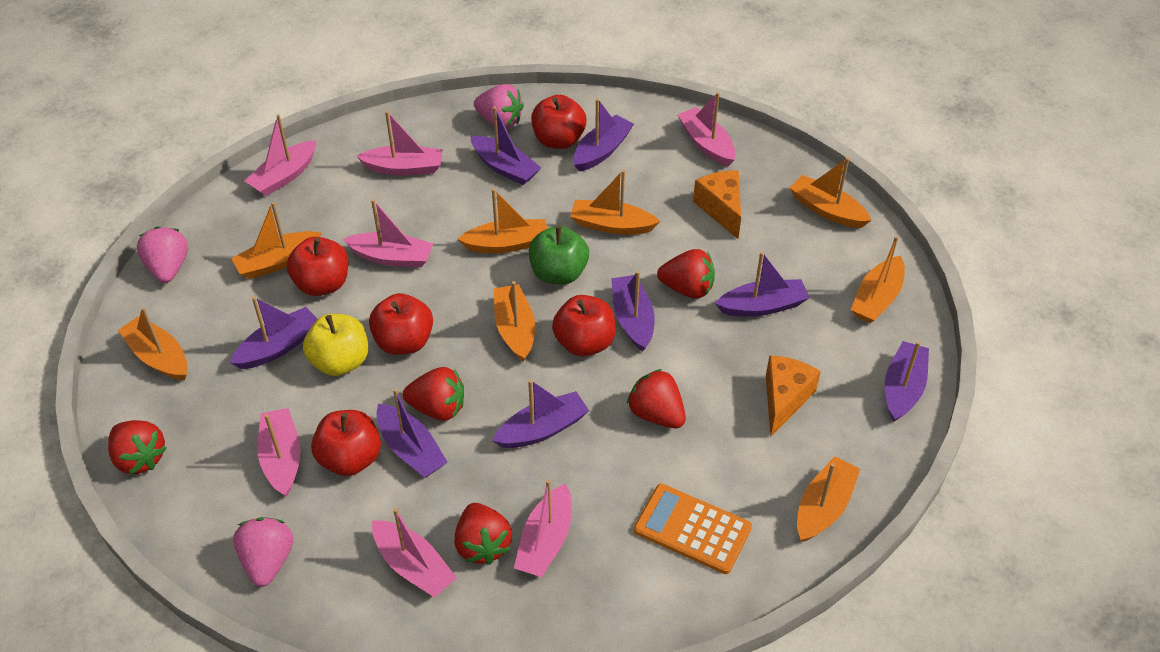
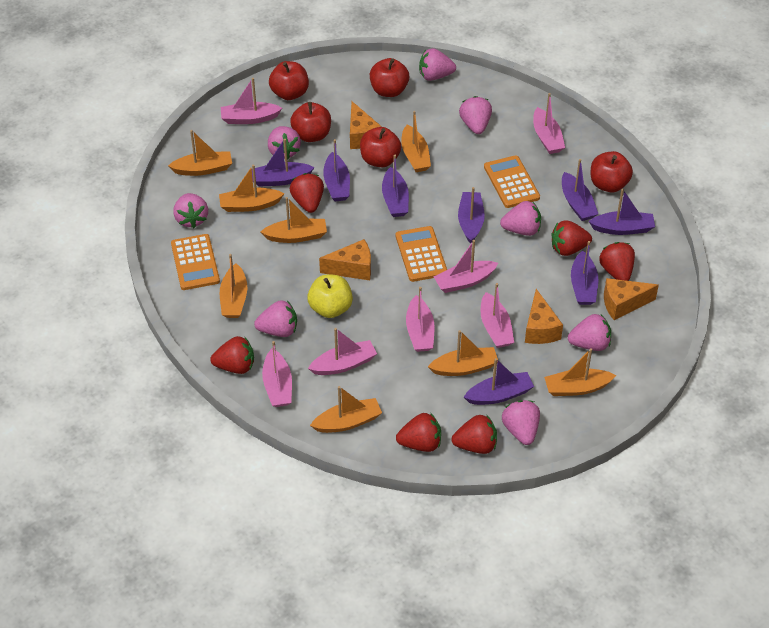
green apple: [529,226,589,285] = 1 -> none = 0
orange calculator: [634,484,752,574] = 1 -> [171,234,220,290] [396,226,447,282] [484,155,540,208] = 3
orange cheese: [693,170,741,239] [766,355,821,436] = 2 -> [319,239,371,280] [350,101,382,149] [525,289,563,344] [604,278,659,320] = 4
pink strawberry: [137,227,188,283] [233,517,293,587] [474,84,524,129] = 3 -> [173,193,208,228] [254,300,297,337] [268,126,301,160] [419,48,456,81] [459,96,492,134] [500,201,541,236] [502,400,540,445] [568,314,611,351] = 8
red strawberry: [108,420,167,475] [403,367,464,421] [455,503,512,565] [627,369,686,428] [657,249,715,299] = 5 -> [210,336,254,374] [290,173,324,213] [396,413,441,452] [452,415,497,454] [551,221,592,256] [599,242,635,281] = 6

